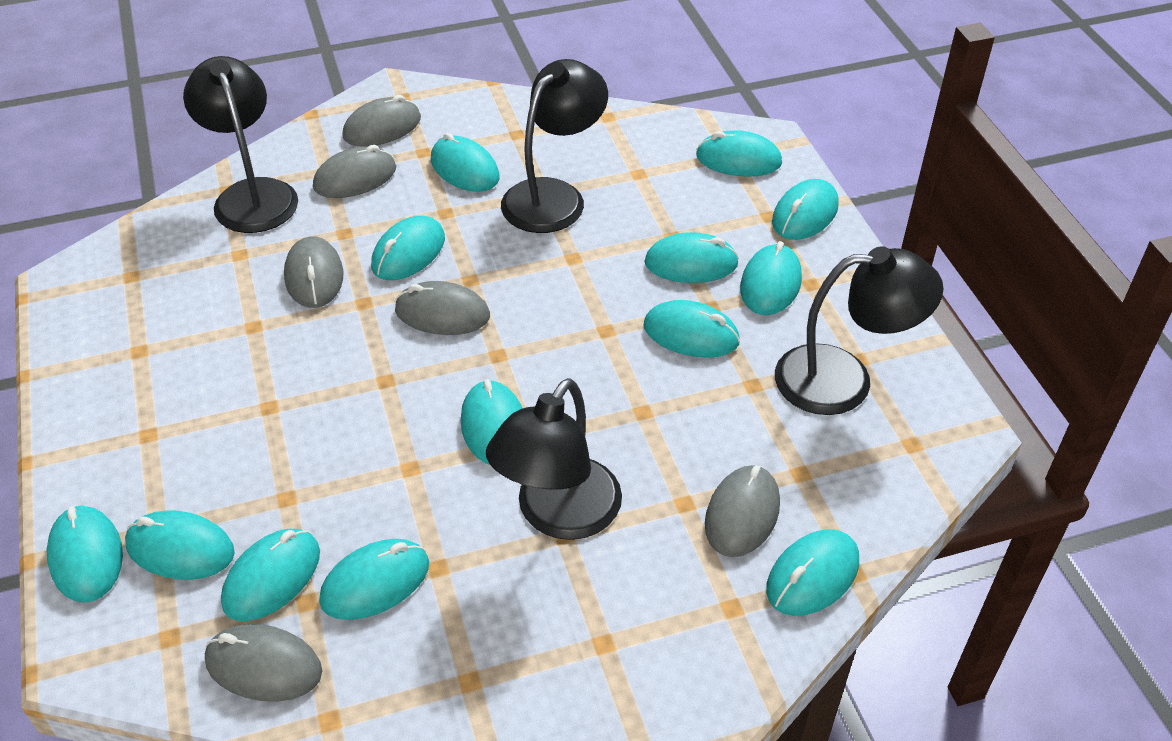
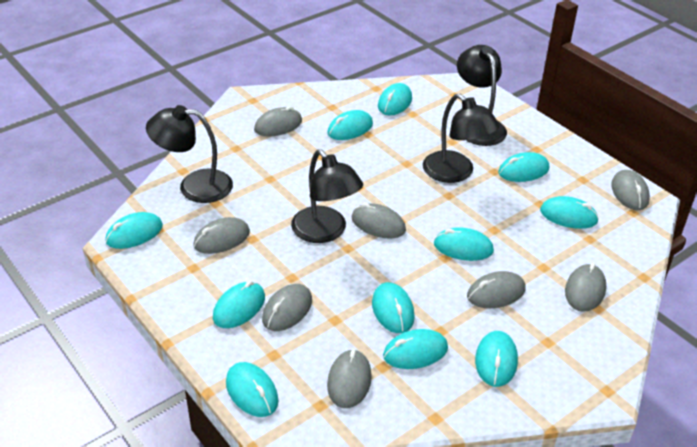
grey mouse: [205,624,322,702] [284,236,343,308] [313,145,396,198] [342,95,421,147] [395,281,490,335] [705,465,780,557] = 6 -> [193,217,250,254] [254,106,302,137] [262,284,312,331] [327,349,372,408] [352,203,406,239] [467,271,526,308] [565,263,606,312] [611,170,650,210] = 8
turquoise mouse: [47,506,123,603] [125,510,235,580] [221,529,320,621] [319,539,429,620] [371,216,445,280] [431,133,500,192] [461,379,522,465] [643,300,740,358] [644,232,739,283] [696,130,782,177] [740,241,802,315] [766,529,859,616] [772,179,839,240] = 13 -> [105,212,163,249] [213,281,265,328] [226,362,279,417] [327,110,373,140] [372,282,415,333] [378,83,412,115] [383,329,448,369] [434,227,494,261] [475,331,518,387] [498,152,549,182] [540,196,599,229] = 11

